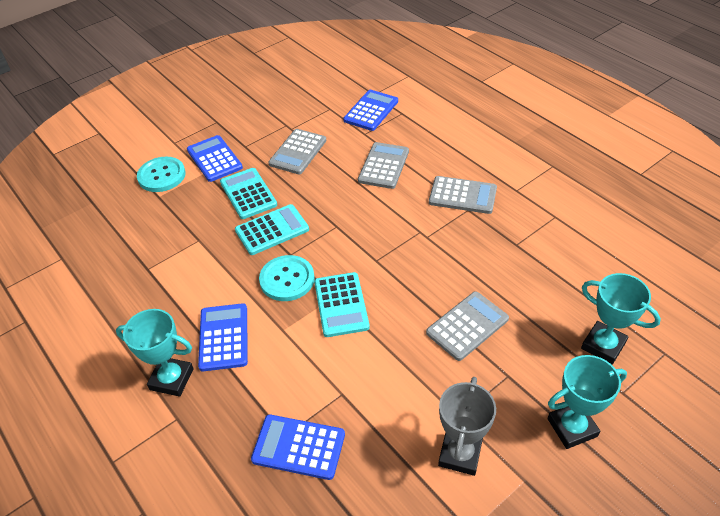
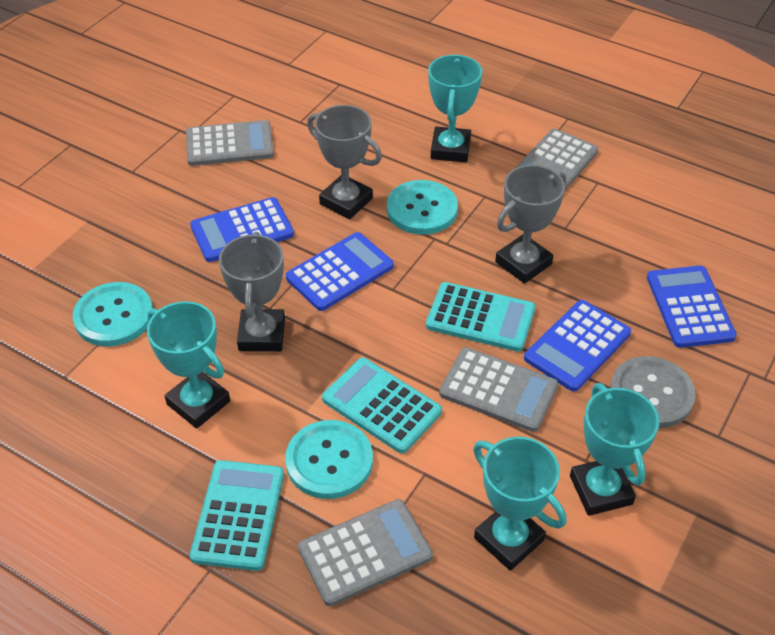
grey button: none = 0 -> [610,356,696,428] = 1
grey trophy: [438,377,496,476] = 1 -> [219,232,285,351] [307,105,382,219] [495,165,566,284] = 3
turquoise button: [137,157,186,192] [259,255,315,301] = 2 -> [73,282,153,346] [285,420,373,499] [387,180,458,235] = 3
turquoise trophy: [116,309,194,397] [547,355,627,449] [581,273,661,365] = 3 -> [147,301,230,429] [428,54,482,162] [473,437,566,571] [570,383,659,516] = 4

